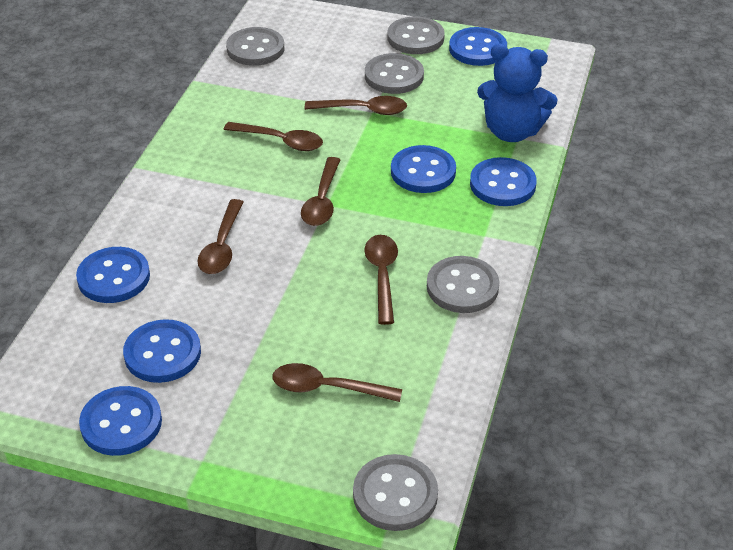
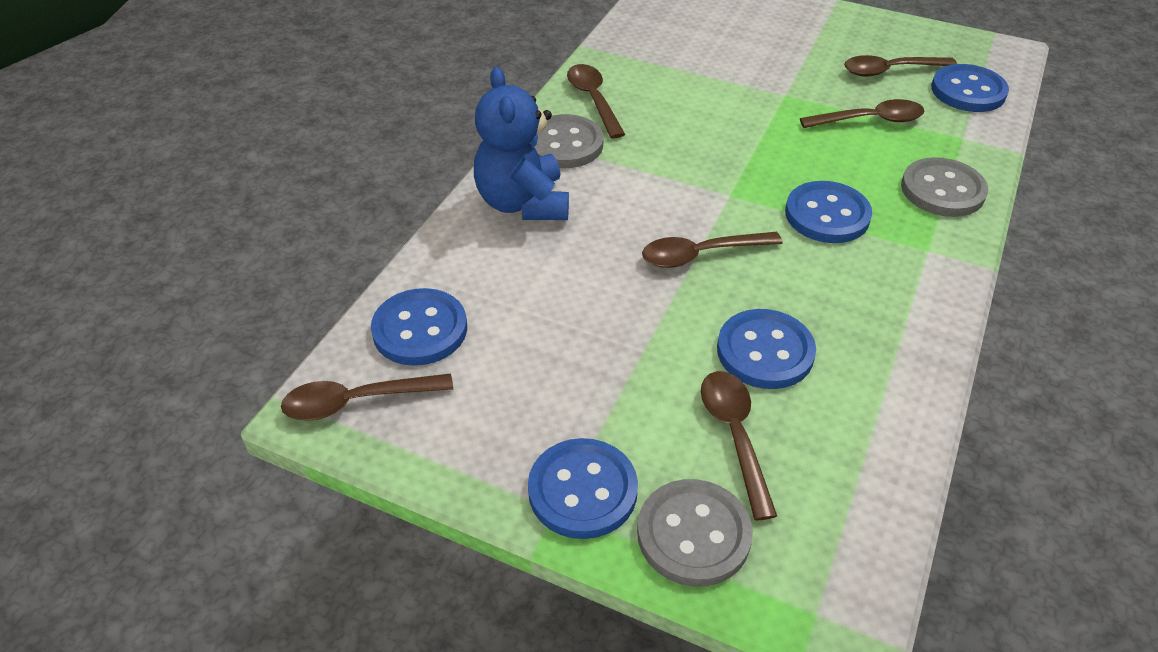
blue button: [76,247,150,303] [79,386,162,456] [123,319,201,383] [391,145,456,193] [449,27,507,66] [470,157,537,206] = 6 -> [371,288,467,366] [528,438,638,539] [717,309,816,389] [785,181,872,243] [931,64,1009,112] = 5
grey button: [226,27,284,66] [353,454,438,531] [365,53,424,94] [387,16,445,54] [427,256,499,313] = 5 -> [534,114,603,168] [637,479,753,587] [901,157,988,217] = 3

